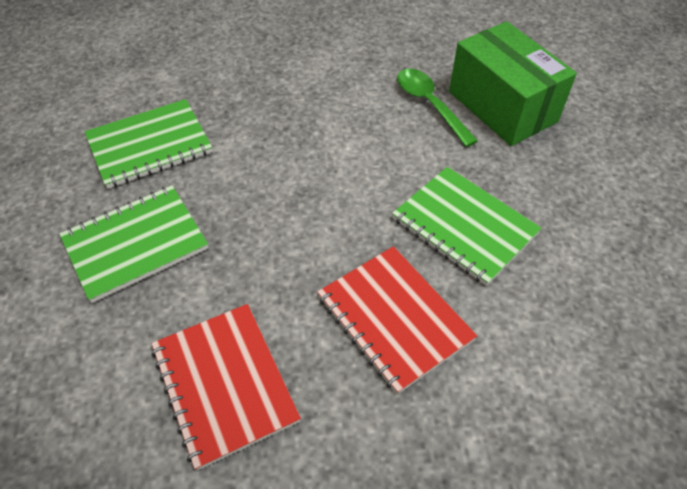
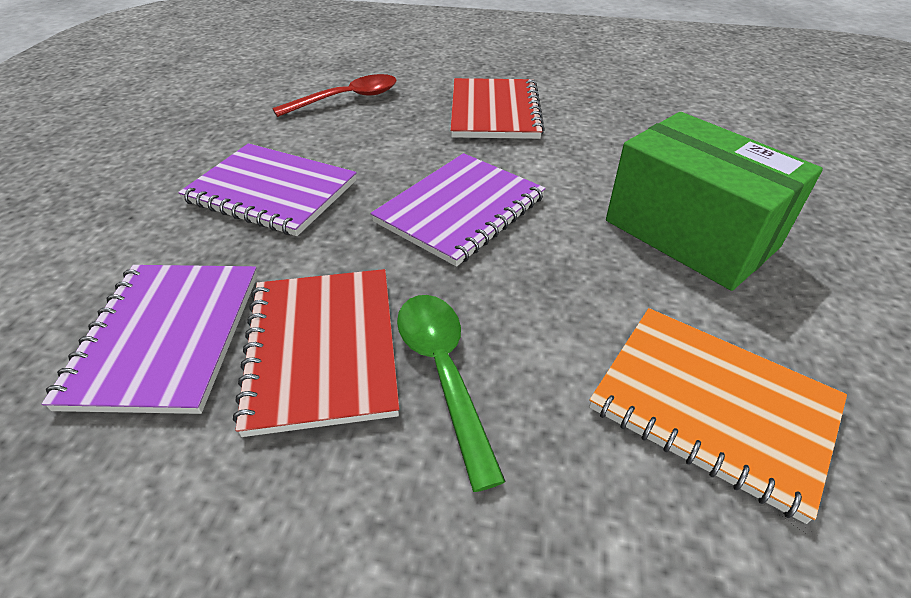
green notebook: [59,186,208,303] [84,99,213,189] [392,167,542,286] = 3 -> none = 0
orange notebook: none = 0 -> [589,308,847,524] = 1
purple notebook: none = 0 -> [42,265,258,414] [178,143,357,236] [371,153,546,267] = 3
red spoon: none = 0 -> [272,74,397,117] = 1

